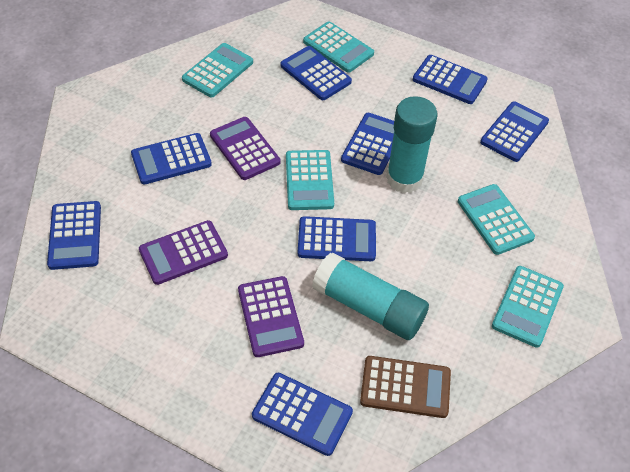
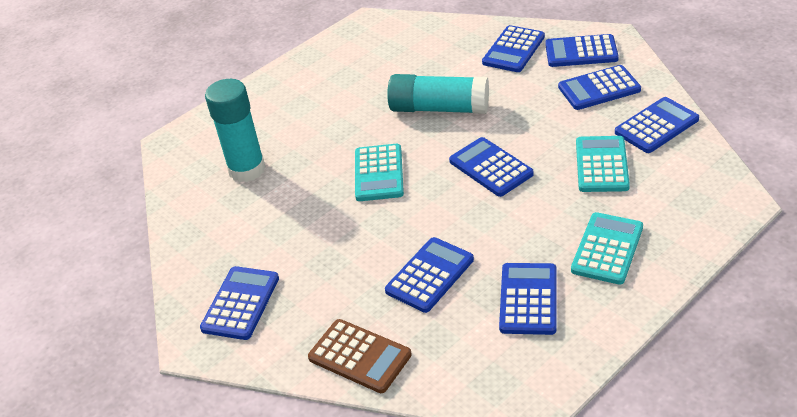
purple calculator: [139,220,228,285] [210,117,280,180] [238,276,304,357] = 3 -> none = 0
turquoise calculator: [182,43,253,98] [286,150,334,210] [303,22,374,73] [458,184,535,255] [492,266,564,348] = 5 -> [355,144,404,201] [571,212,643,285] [576,136,630,192] = 3

